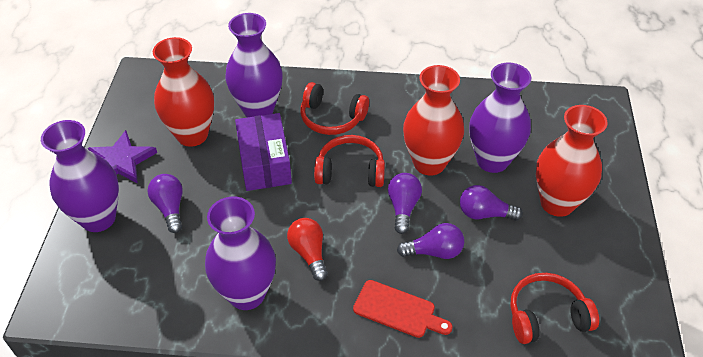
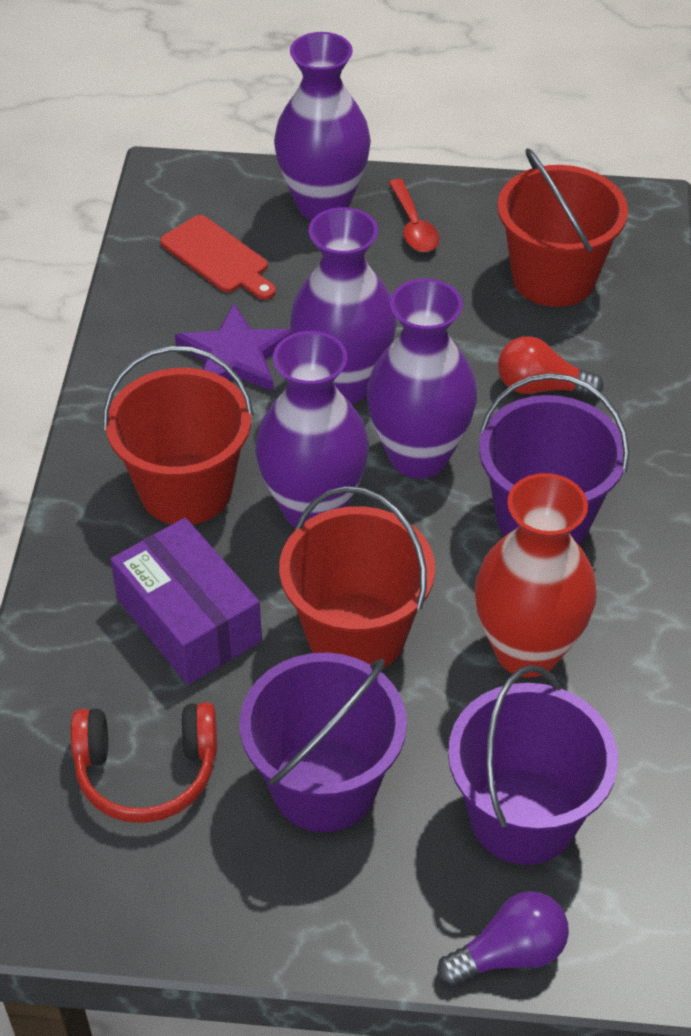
purple bucket: none = 0 -> [240,652,407,832] [448,665,618,865] [479,373,629,545] = 3
purple light bulb: [148,174,183,233] [388,173,422,234] [397,223,464,259] [460,185,523,221] = 4 -> [437,891,569,986] = 1
red bucket: none = 0 -> [103,345,254,525] [279,486,435,668] [497,148,628,307] = 3
red headphones: [300,82,369,135] [314,135,385,187] [510,273,599,344] = 3 -> [71,702,217,823] = 1
red spoon: none = 0 -> [388,179,439,252] = 1
red vase: [153,37,214,147] [403,65,464,175] [536,105,607,217] = 3 -> [475,473,597,678] = 1

